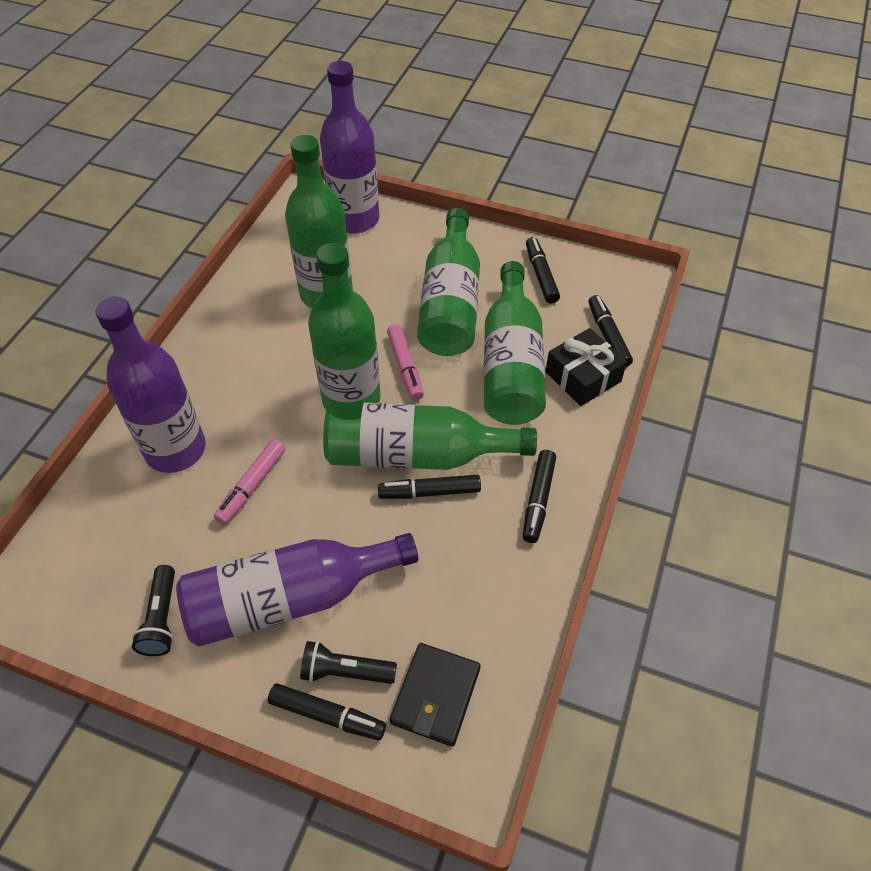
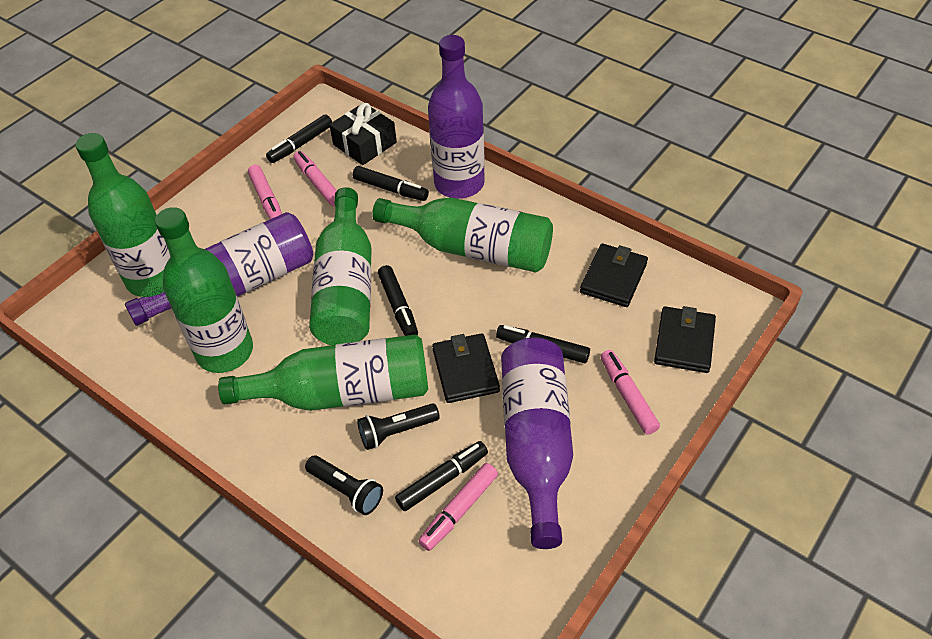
black wallet: [390,643,481,747] = 1 -> [432,333,500,403] [580,243,648,307] [654,306,716,373] = 3
pink marker: [214,439,286,525] [387,324,424,400] = 2 -> [248,165,282,219] [294,151,337,206] [419,463,498,551] [601,350,660,435] = 4

